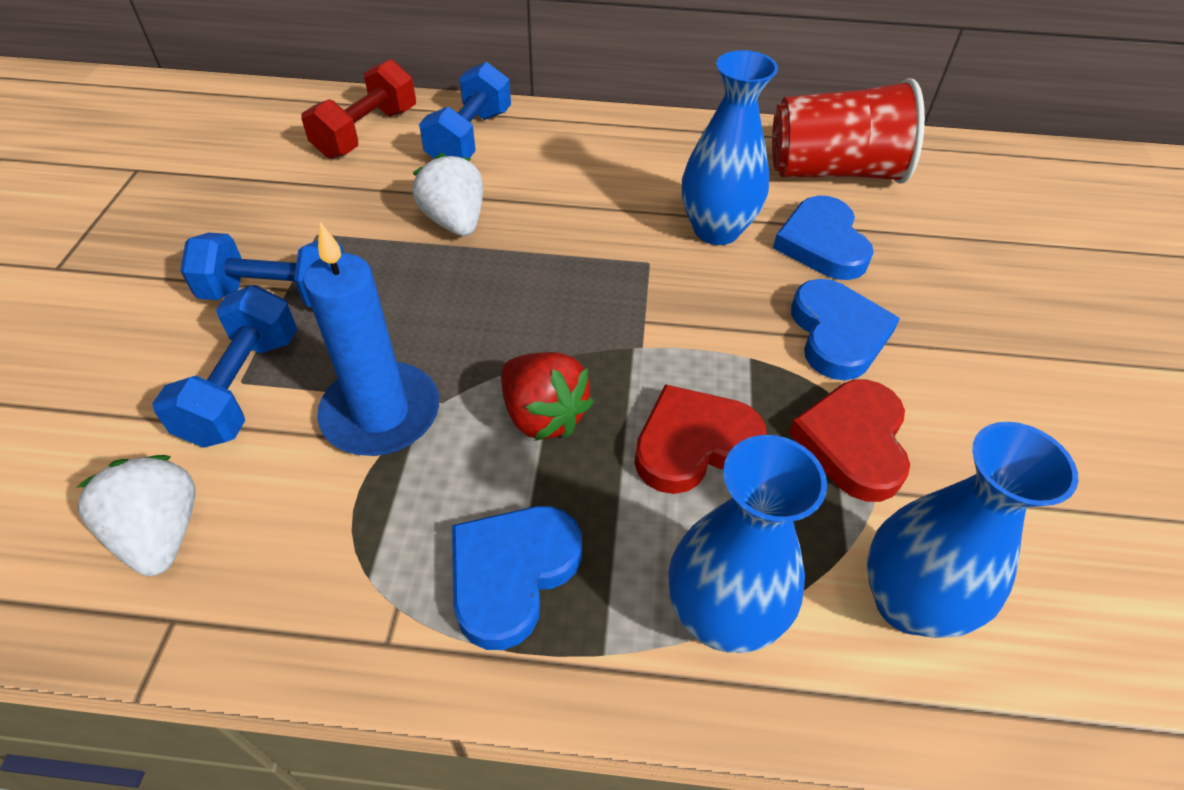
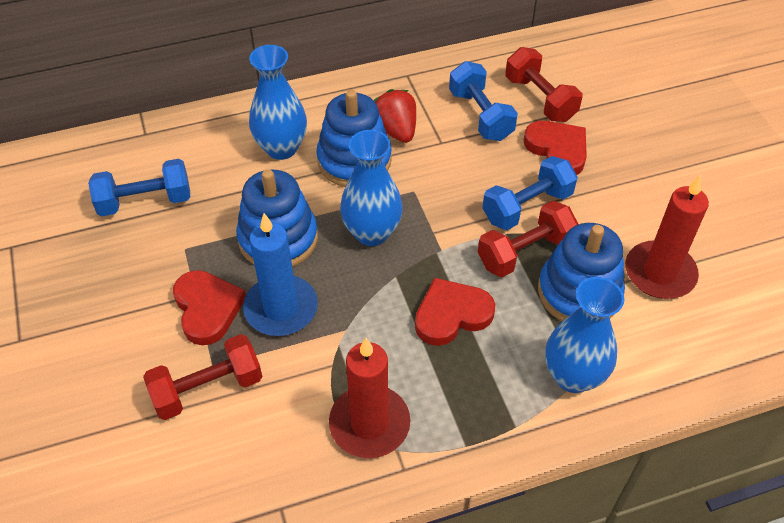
blue heart: [452,506,582,650] [773,196,874,280] [791,279,900,380] = 3 -> none = 0
blue stacking toy: none = 0 -> [236,169,318,267] [316,90,392,187] [538,223,625,321] = 3
red candle: none = 0 -> [329,338,410,458] [625,175,709,299] = 2
red cup: [772,78,925,184] = 1 -> none = 0
red dumbbell: [301,59,416,159] = 1 -> [143,334,262,420] [478,201,578,277] [505,47,582,122] = 3
red heart: [634,384,766,494] [789,379,910,502] = 2 -> [173,270,246,345] [415,278,495,346] [524,121,587,175] = 3
white strawberry: [77,455,196,576] [412,153,483,236] = 2 -> none = 0

